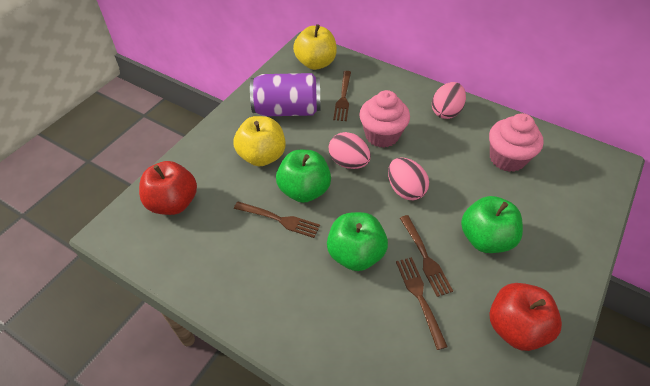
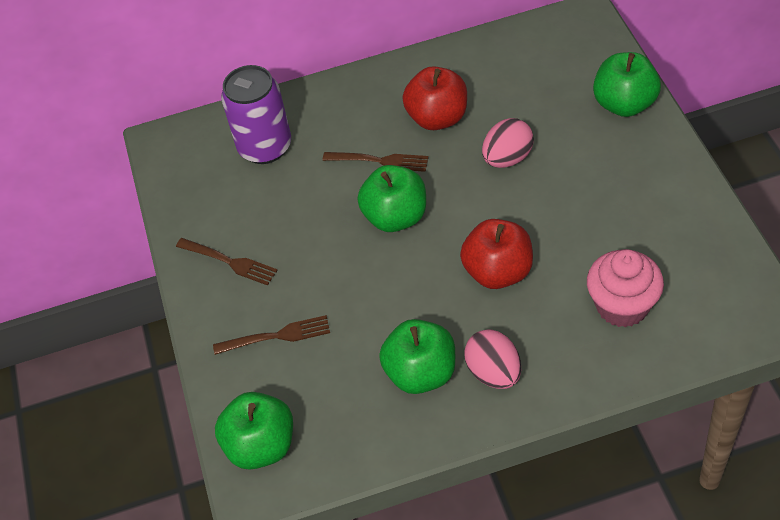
brown fork: [234,202,320,238] [333,71,351,121] [396,257,448,350] [400,215,453,297] = 4 -> [176,238,278,286] [213,315,330,355] [323,152,429,172] = 3
green apple: [276,150,331,203] [327,212,388,271] [461,196,523,253] = 3 -> [215,392,293,470] [357,165,426,232] [379,319,455,394] [593,52,661,117] = 4
pink cupcake: [359,90,410,148] [489,113,544,172] = 2 -> [587,249,664,328] = 1
pink egg: [329,132,371,169] [388,158,429,200] [432,82,466,119] = 3 -> [464,329,521,389] [482,118,534,168] = 2
yellow apple: [233,116,286,166] [293,24,337,70] = 2 -> none = 0

